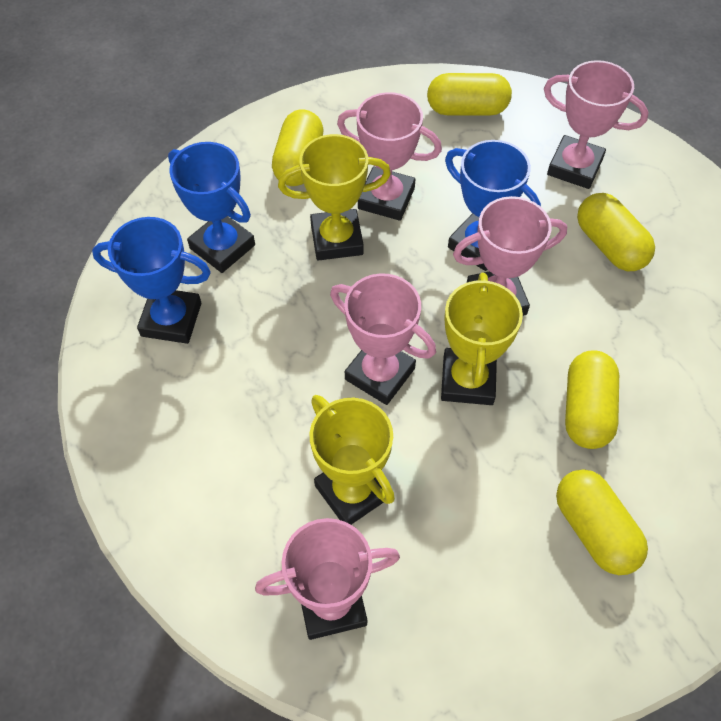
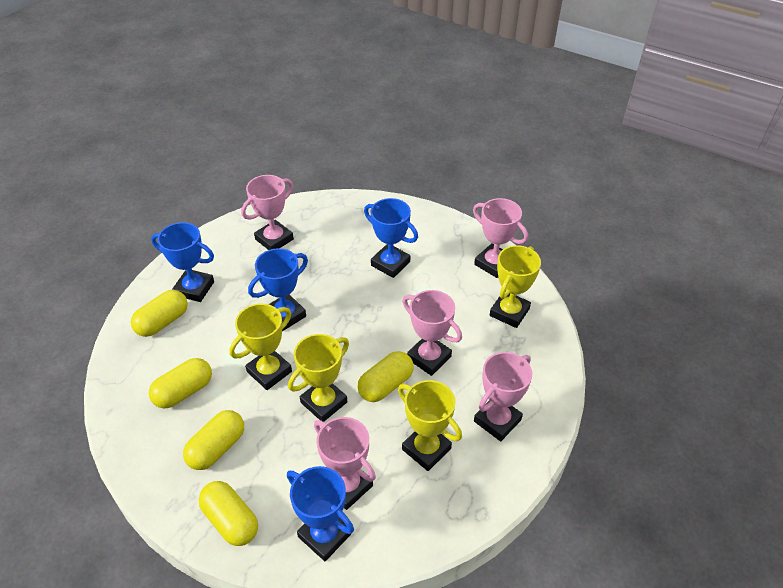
blue trophy: [92,217,211,344] [168,142,255,273] [445,140,541,271] = 3 -> [151,222,214,302] [248,248,308,331] [287,466,354,561] [364,198,418,278] = 4
yellow trophy: [278,134,391,261] [310,395,395,525] [441,273,523,405] = 3 -> [229,304,292,390] [288,334,349,422] [398,380,462,471] [490,245,541,328] = 4

